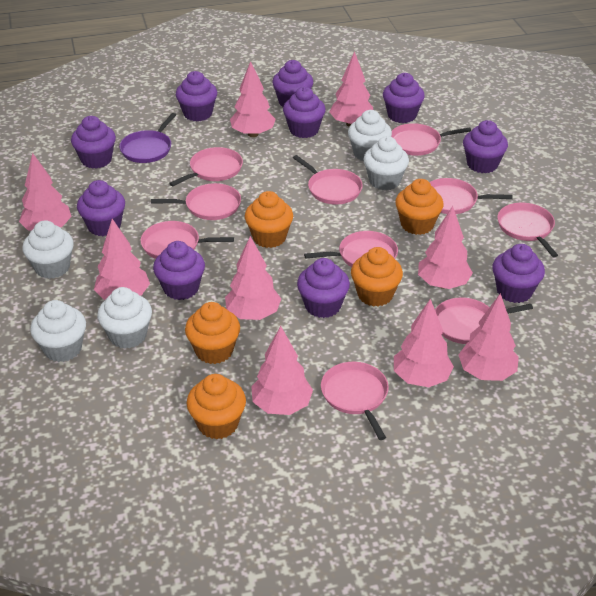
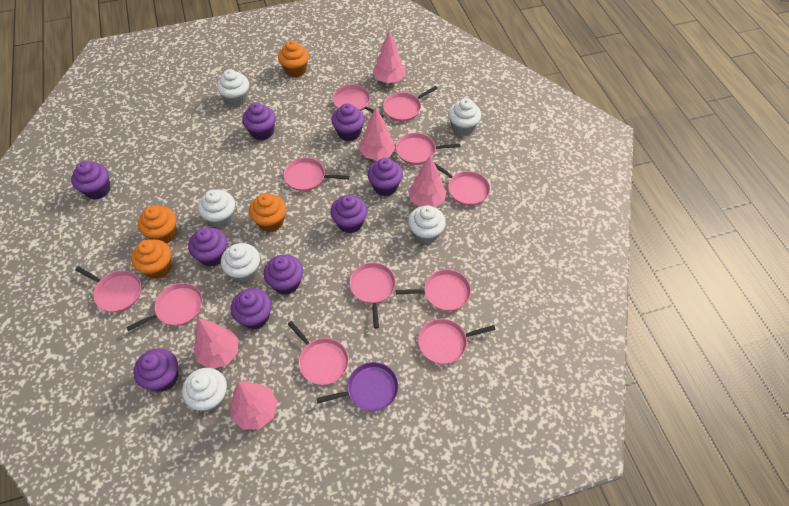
orange cupcake: [185,302,240,364] [187,374,246,439] [245,191,293,248] [351,247,403,307] [395,179,444,235] = 5 -> [131,239,172,279] [138,206,177,244] [249,193,286,232] [278,40,309,78] = 4
pink pan: [141,221,234,259] [151,183,241,220] [169,147,243,186] [293,155,363,205] [304,231,398,267] [321,362,389,440] [391,123,471,156] [430,178,513,214] [435,297,533,344] [497,203,558,257] = 10 -> [75,266,141,312] [126,283,203,331] [284,157,350,191] [288,321,349,385] [333,84,384,117] [349,262,396,329] [383,86,438,122] [396,133,461,165] [396,269,471,311] [418,319,496,364] [434,163,490,206] = 11
pink tree: [19,153,72,231] [94,219,150,300] [225,236,281,320] [230,61,276,137] [251,326,313,415] [329,51,373,127] [394,299,454,387] [418,206,473,289] [458,293,519,381] = 9 -> [194,319,239,368] [230,381,278,430] [359,108,395,161] [373,31,406,83] [408,156,447,207] = 5
purple cupcake: [71,116,116,169] [77,180,125,236] [153,241,205,300] [176,71,217,121] [272,60,313,107] [283,87,326,138] [297,258,350,318] [383,73,425,123] [463,120,508,173] [493,244,545,303] = 10 -> [71,161,111,200] [133,348,178,392] [188,228,227,267] [230,288,272,329] [242,103,276,140] [264,255,303,295] [331,103,365,141] [331,195,368,233] [367,158,403,196] = 9
white cupcake: [22,220,74,279] [30,300,86,362] [97,287,152,349] [348,110,392,162] [363,136,409,190] = 5 -> [182,368,227,412] [198,189,235,228] [217,69,249,107] [221,243,260,283] [408,205,446,244] [448,98,481,136] = 6

